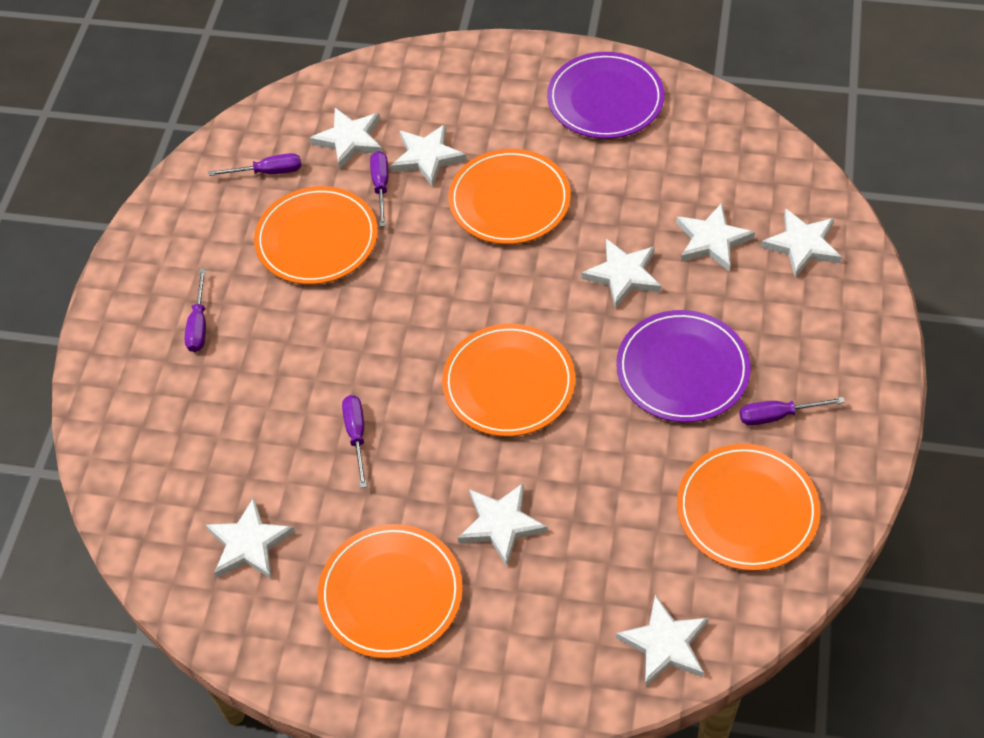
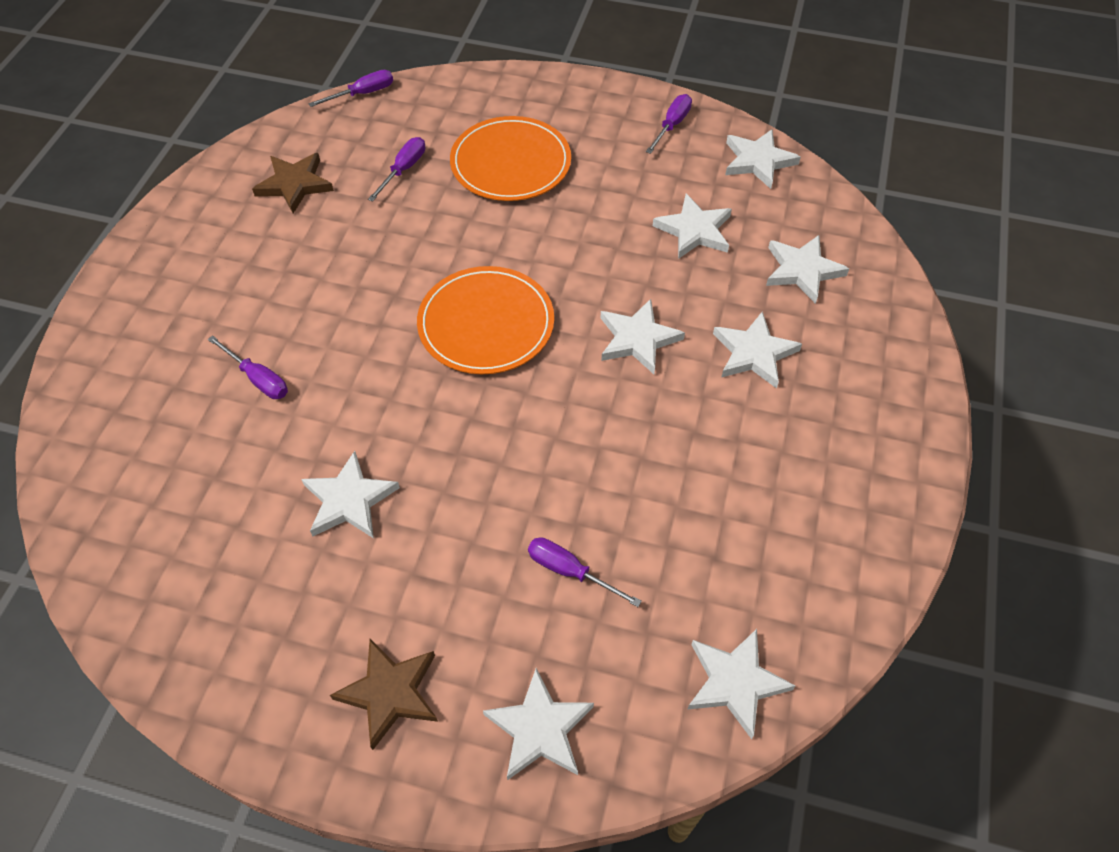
brown star: none = 0 -> [252,153,334,213] [330,639,438,750] = 2
orange plate: [254,186,378,285] [318,524,463,659] [442,324,575,437] [448,149,571,244] [677,444,820,571] = 5 -> [417,266,554,374] [450,116,571,201] = 2
purple plate: [547,52,664,139] [616,310,751,422] = 2 -> none = 0

